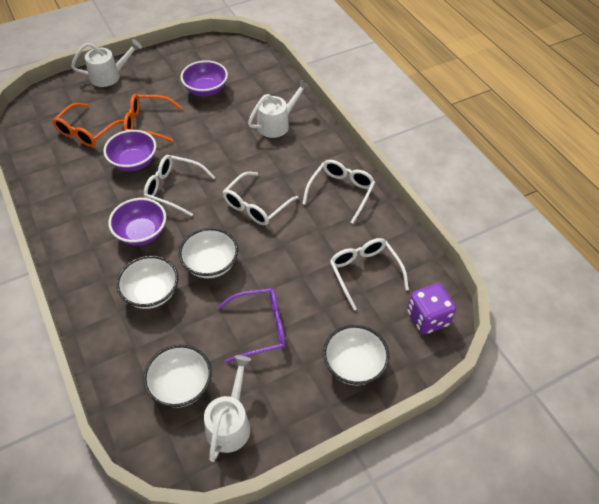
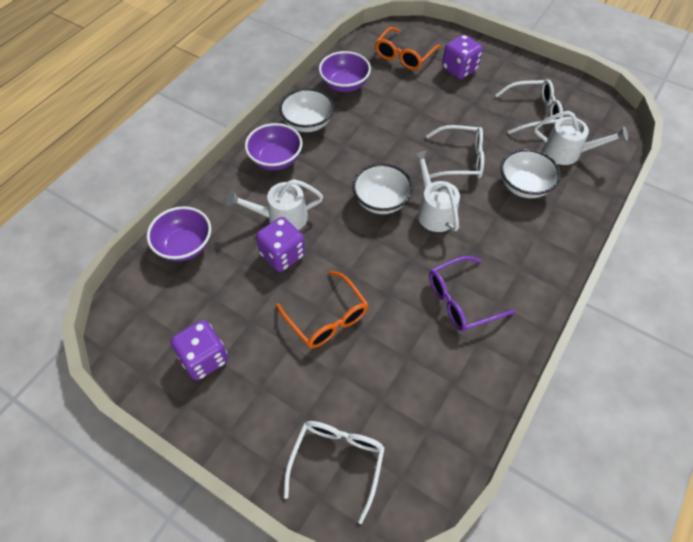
purple dice: [407,283,456,334] = 1 -> [171,320,228,380] [256,217,305,272] [442,35,483,79] = 3
white bowl: [116,255,178,309] [143,345,212,408] [179,228,238,278] [323,325,389,385] = 4 -> [279,88,334,132] [352,163,413,214] [500,149,561,198] = 3
white glasses: [144,155,215,217] [223,172,299,225] [302,160,375,223] [330,238,409,310] = 4 -> [283,421,385,524] [426,125,484,178] [495,79,563,134] = 3

